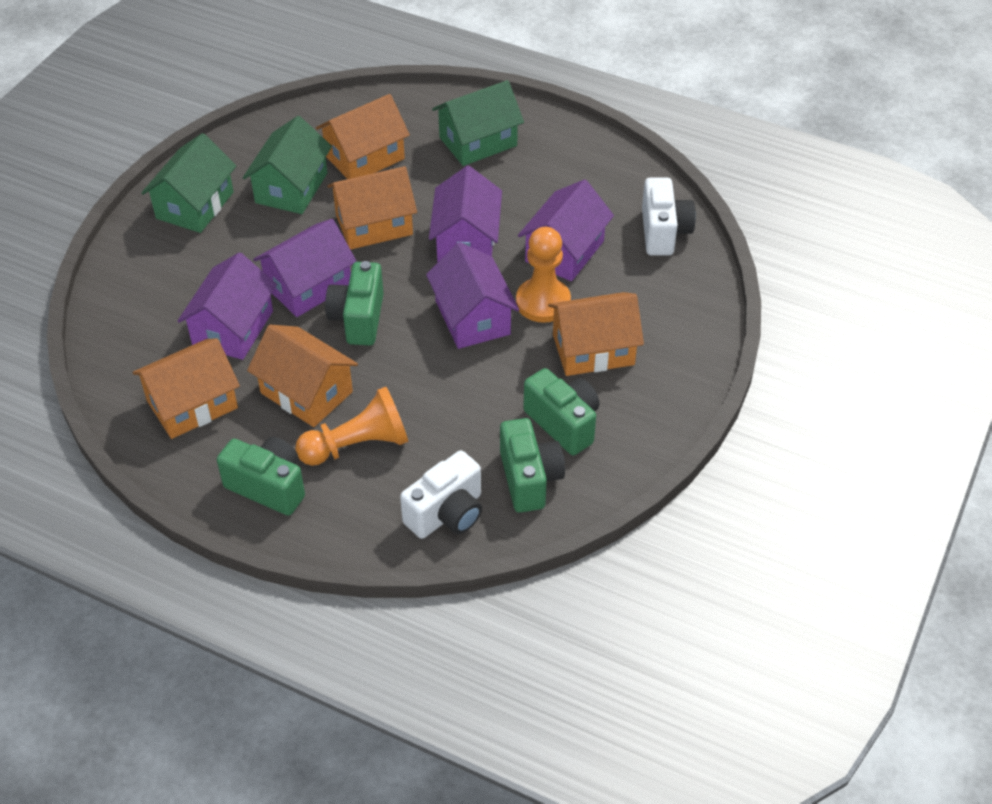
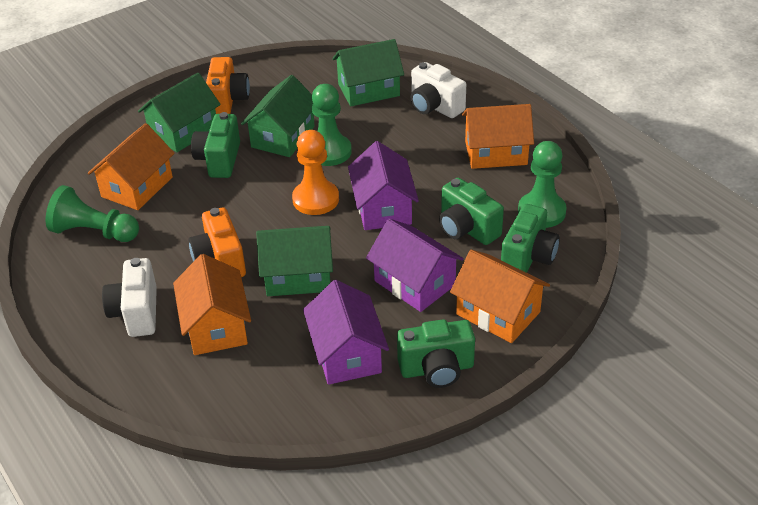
green house: [141,133,236,233] [243,116,332,214] [432,80,524,166] = 3 -> [138,73,221,152] [241,75,315,157] [256,226,333,296] [332,39,404,106] = 4
green pawn: none = 0 -> [46,185,139,242] [312,84,352,166] [518,141,567,228] = 3
orange camera: none = 0 -> [189,207,246,277] [206,57,250,114] = 2
orange house: [132,338,240,439] [247,325,358,427] [316,94,410,179] [327,166,417,250] [548,292,644,376] = 5 -> [88,123,175,210] [173,254,251,355] [450,250,550,343] [462,104,534,169] = 4
orange pawn: [295,387,408,466] [516,227,571,323] = 2 -> [292,130,339,215] = 1
purple house: [177,252,277,360] [253,219,357,317] [426,242,519,349] [429,166,502,262] [518,180,614,281] = 5 -> [303,280,389,385] [348,141,419,230] [366,219,464,312] = 3

